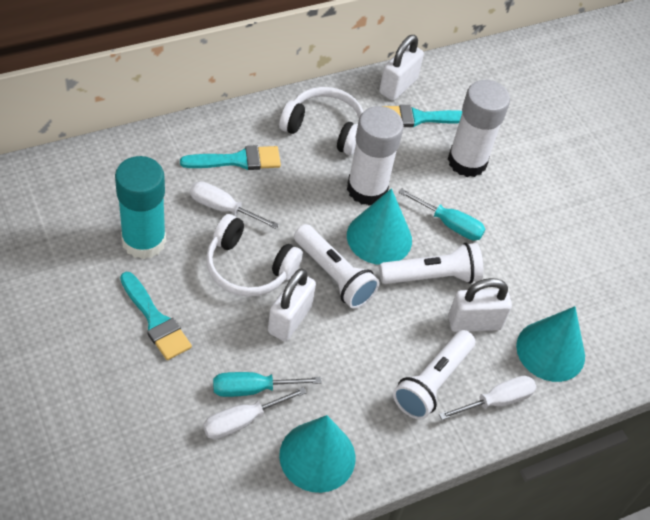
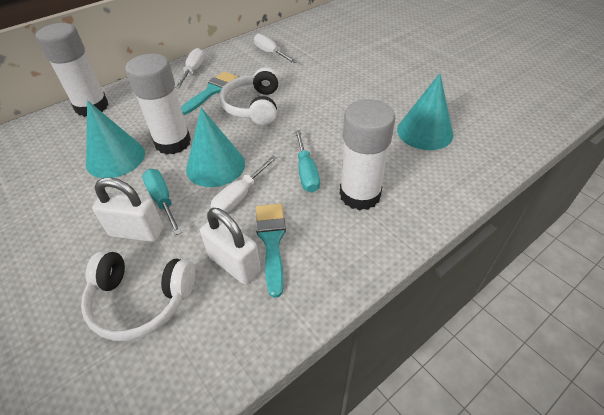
turquoise brush: [120,272,192,360] [180,145,281,170] [383,105,462,127] = 3 -> [181,72,238,115] [256,204,286,298] = 2
turquoise glue stick: [115,156,166,259] = 1 -> none = 0
white flashlight: [294,224,379,309] [379,243,483,284] [393,330,475,420] = 3 -> none = 0
white glue stick: [347,106,404,206] [448,80,510,177] = 2 -> [36,23,109,117] [125,54,191,155] [340,99,396,210] = 3
white padlock: [268,268,316,341] [379,35,424,101] [448,278,512,332] = 3 -> [92,177,163,242] [200,208,261,285] = 2

